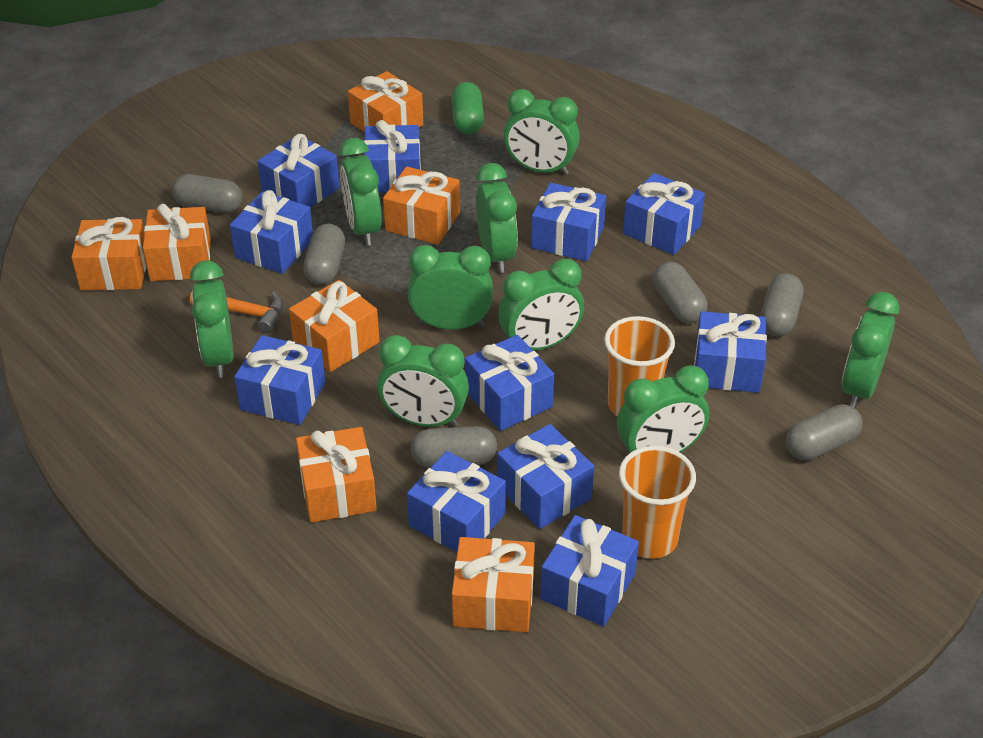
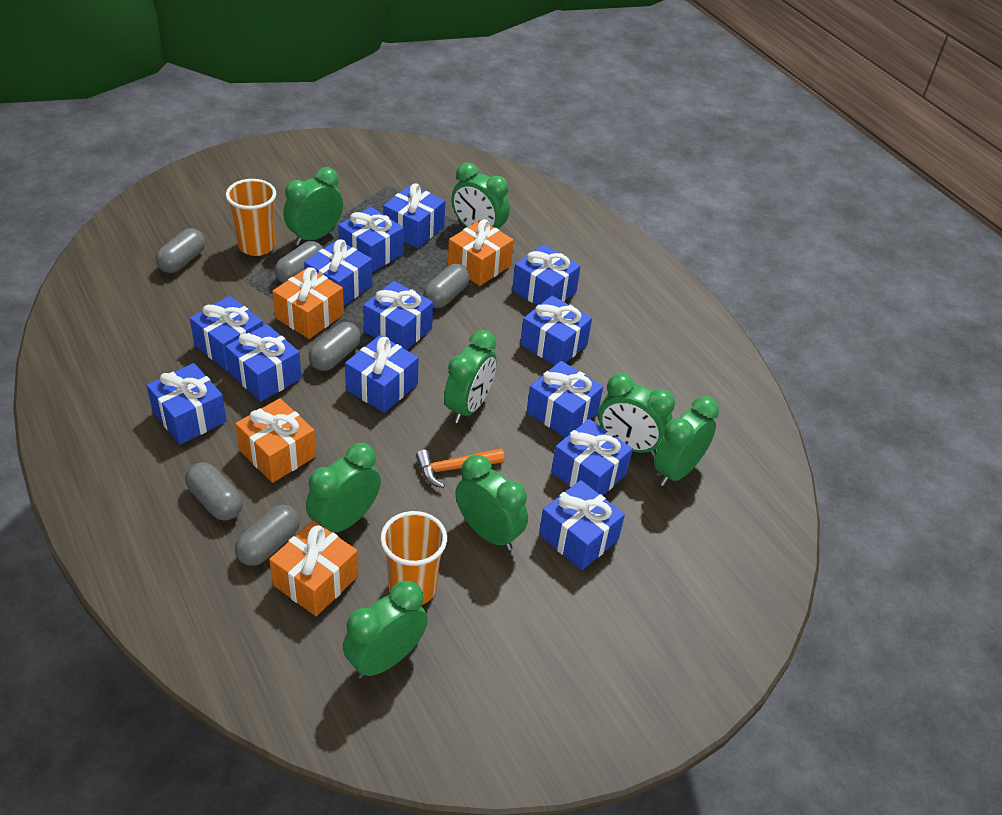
blue gift: [230,190,313,274] [234,335,325,425] [257,134,339,208] [364,120,421,192] [407,451,506,552] [465,335,554,431] [497,424,594,529] [531,183,606,261] [540,515,639,627] [623,173,705,255] [694,311,767,393] = 11 -> [146,363,227,444] [190,296,263,371] [225,324,302,402] [304,239,372,306] [338,207,404,272] [345,335,419,413] [363,281,433,350] [383,183,445,248] [512,244,581,306] [520,295,592,365] [527,361,603,438] [539,480,625,570] [551,419,633,495] = 13
green capsule: [451,82,484,134] = 1 -> none = 0
green clock: [190,261,234,378] [339,138,382,246] [377,335,469,427] [408,245,493,330] [476,163,518,273] [498,259,584,350] [504,89,580,175] [617,365,709,453] [842,292,899,409] = 9 -> [284,167,343,246] [306,443,381,533] [343,581,428,679] [444,330,497,423] [451,163,510,229] [455,455,528,551] [598,373,675,456] [654,396,719,486] = 8
orange gift: [71,217,146,290] [143,204,211,281] [289,280,380,372] [296,427,377,523] [348,71,423,132] [383,167,460,245] [452,537,535,632] = 7 -> [235,398,316,483] [269,520,358,616] [272,267,344,339] [448,219,514,286] = 4

